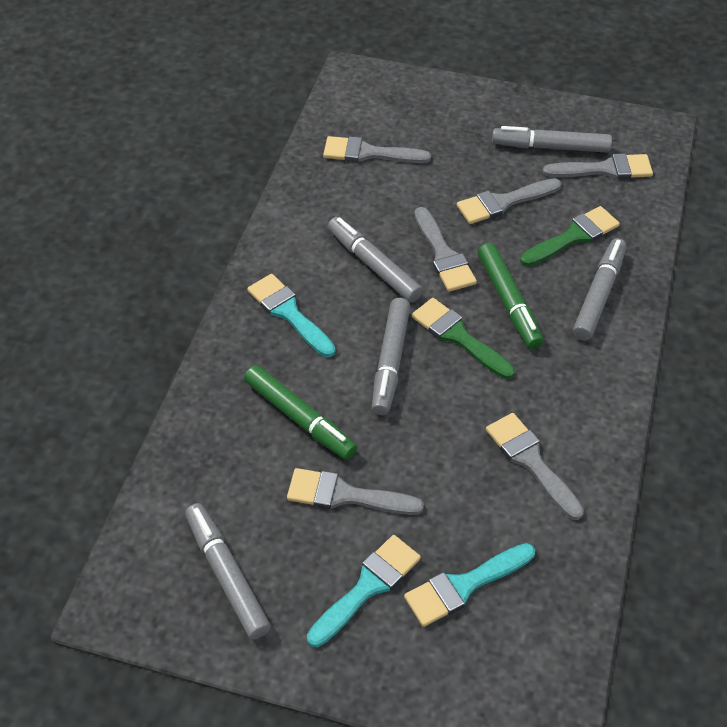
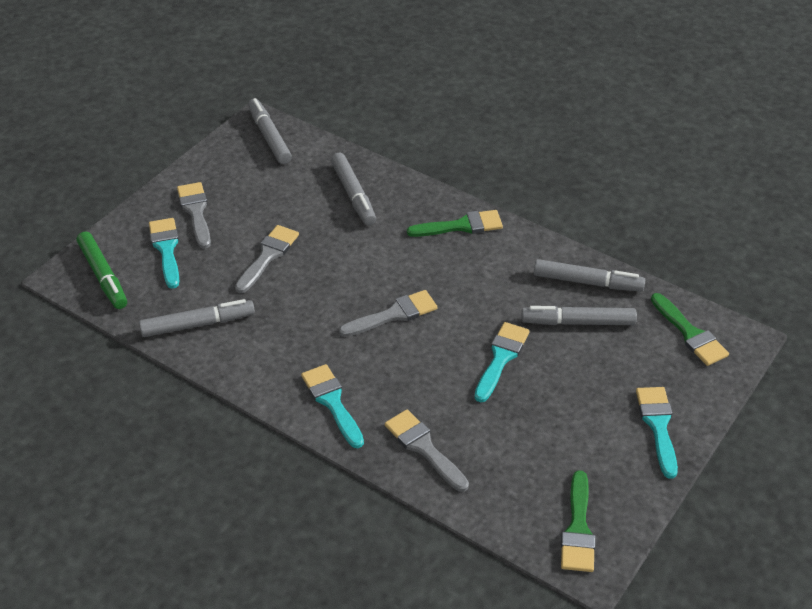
green brush: [412,298,515,379] [520,206,620,266] = 2 -> [407,210,503,237] [561,470,596,572] [651,293,729,366] = 3
green marker: [244,365,357,460] [478,243,543,349] = 2 -> [77,231,127,309] = 1
grey brush: [287,468,424,515] [323,136,431,163] [414,207,477,292] [457,178,561,224] [486,413,584,520] [543,153,653,179] = 6 -> [177,182,211,249] [235,225,299,293] [339,290,438,337] [385,409,469,492] = 4
turquoise brush: [247,274,335,357] [307,535,421,647] [404,543,535,627] = 3 -> [149,218,179,289] [301,364,364,448] [474,322,529,402] [636,387,678,479] = 4

